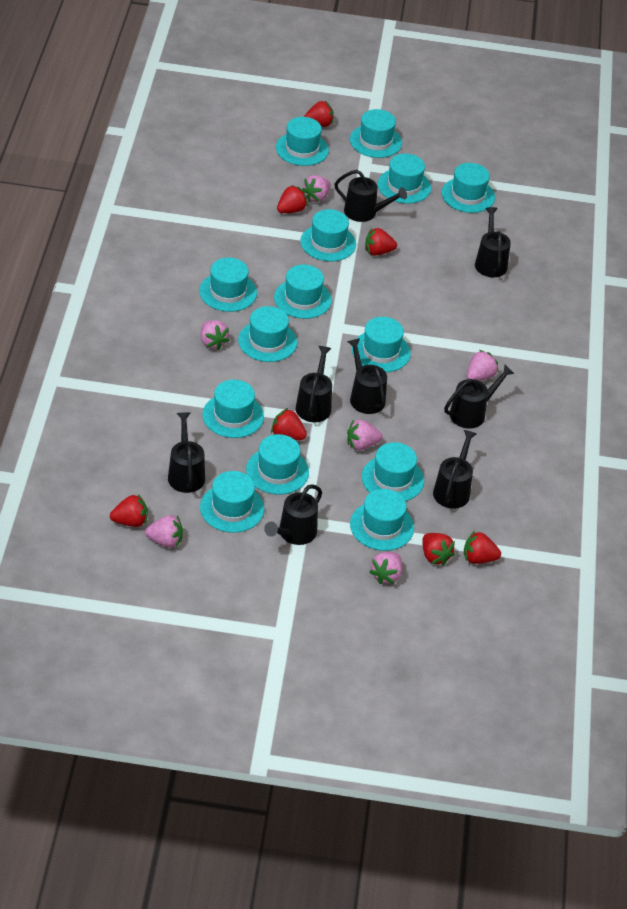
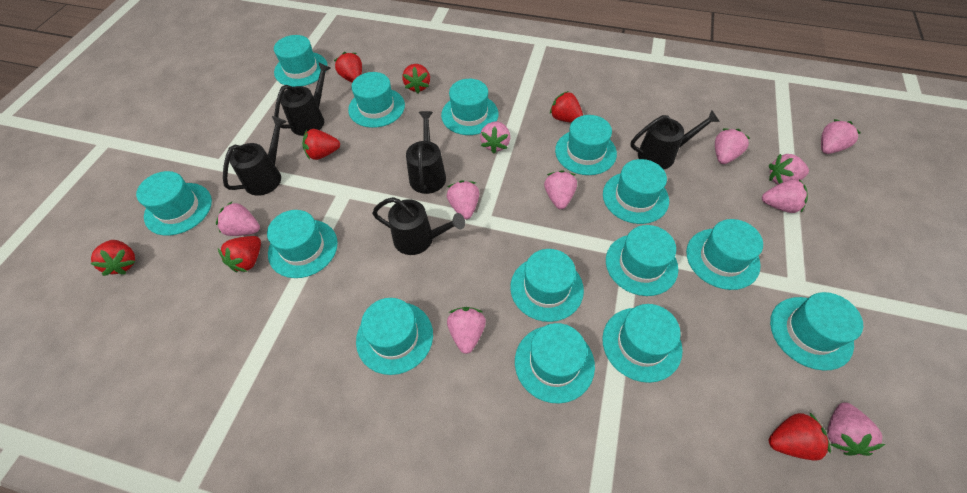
black watering can: [168,412,205,493] [264,484,322,545] [296,346,332,422] [334,170,407,222] [347,338,387,414] [433,430,476,509] [444,365,515,429] [475,207,511,278] = 8 -> [223,116,287,196] [274,62,331,136] [372,197,465,255] [406,111,446,194] [630,110,720,170] = 5
pink strawberry: [145,515,183,548] [201,320,230,350] [302,175,331,202] [347,419,383,450] [369,552,402,584] [467,350,498,381] = 6 -> [216,202,260,236] [447,180,479,219] [447,307,486,354] [480,121,510,153] [544,170,577,209] [715,128,750,164] [762,179,808,213] [769,154,809,185] [821,119,861,154] [827,402,885,456] = 10

